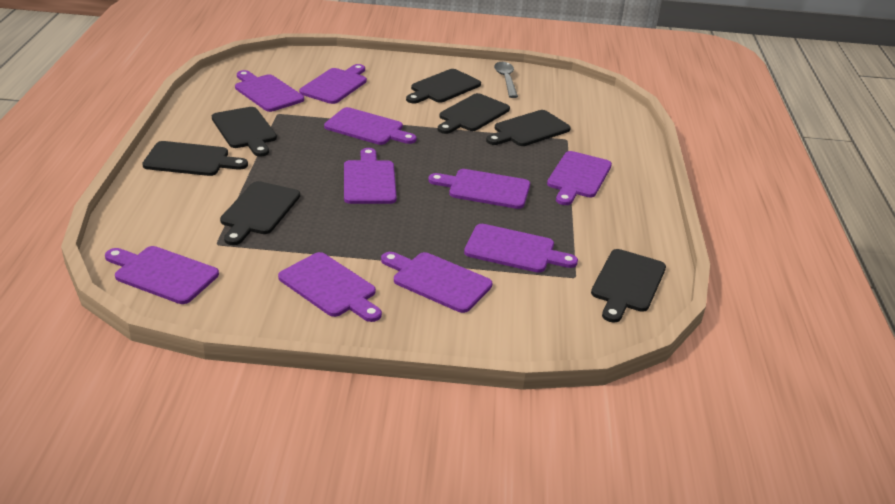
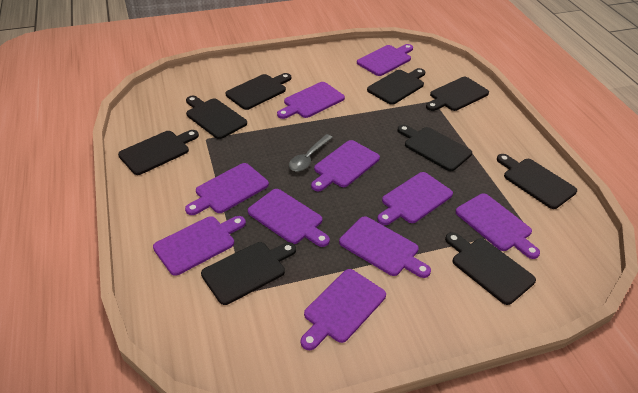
black cutting board: [142,141,248,176] [212,107,277,157] [220,181,300,245] [406,69,481,104] [438,93,510,134] [486,110,571,146] [591,249,666,323] = 7 -> [118,130,199,175] [186,96,247,139] [201,242,296,305] [226,73,291,110] [367,68,425,105] [397,125,472,171] [426,77,489,111] [445,232,536,305] [497,154,577,209] = 9

